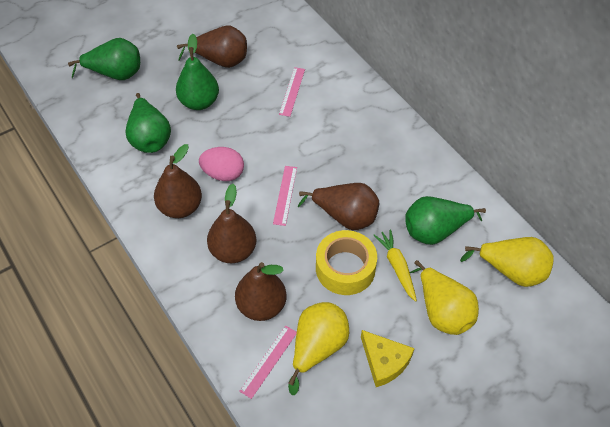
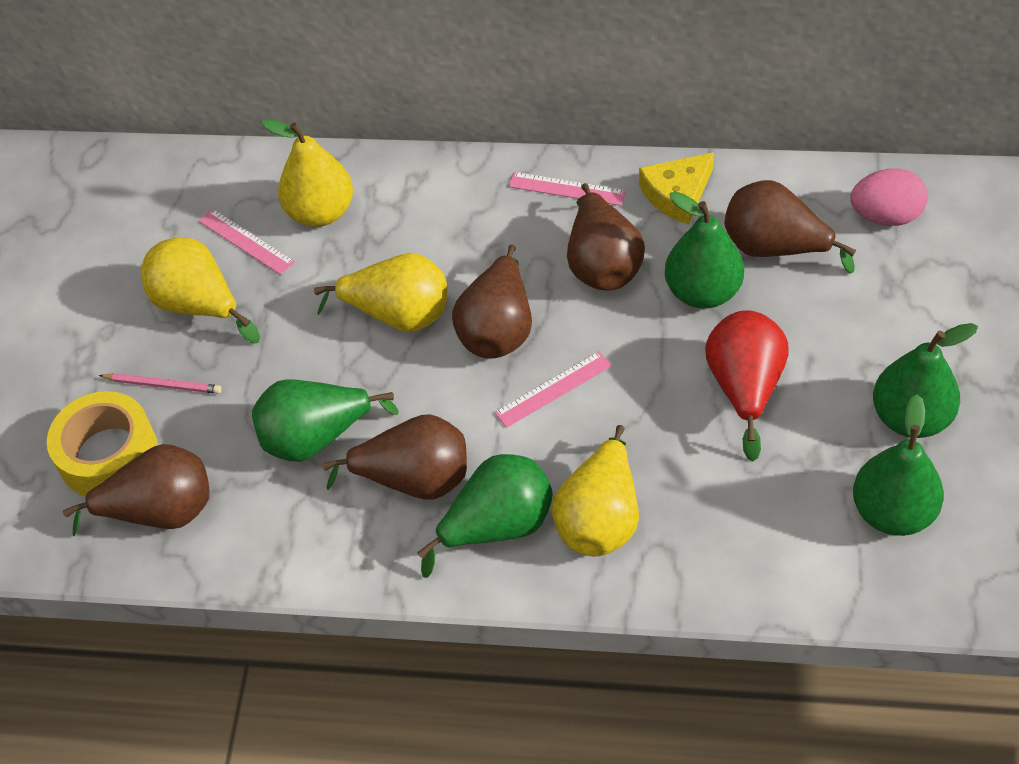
green pear: [68,38,140,80] [125,93,171,153] [176,34,219,110] [405,196,486,245] = 4 -> [252,379,399,462] [417,454,553,578] [665,191,744,309] [853,394,944,536] [873,323,978,438] = 5
pink pencil: none = 0 -> [98,373,222,394] = 1
red pear: none = 0 -> [705,310,789,461] = 1
yellow carrot: [373,229,417,302] = 1 -> none = 0
yellow pear: [288,302,349,395] [410,260,479,335] [460,237,554,287] = 3 -> [141,237,260,344] [261,119,353,227] [314,253,447,332] [552,425,639,556] = 4

